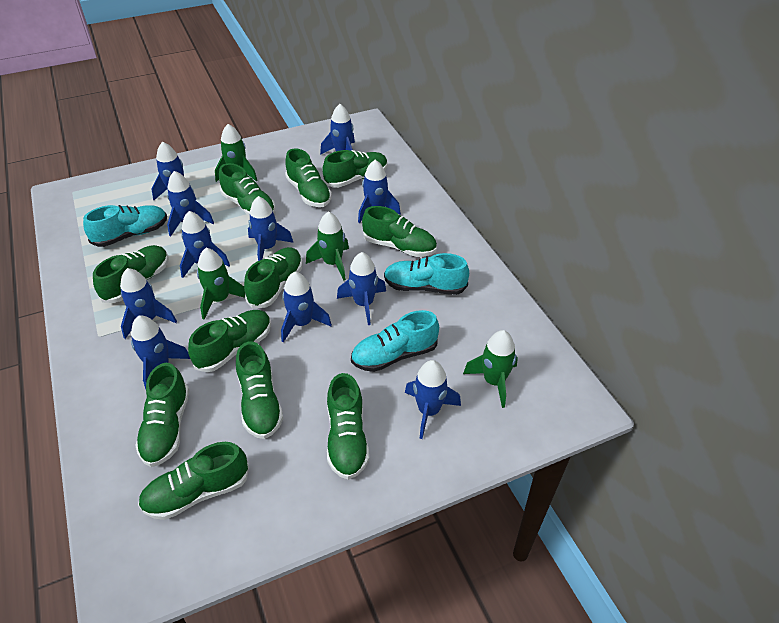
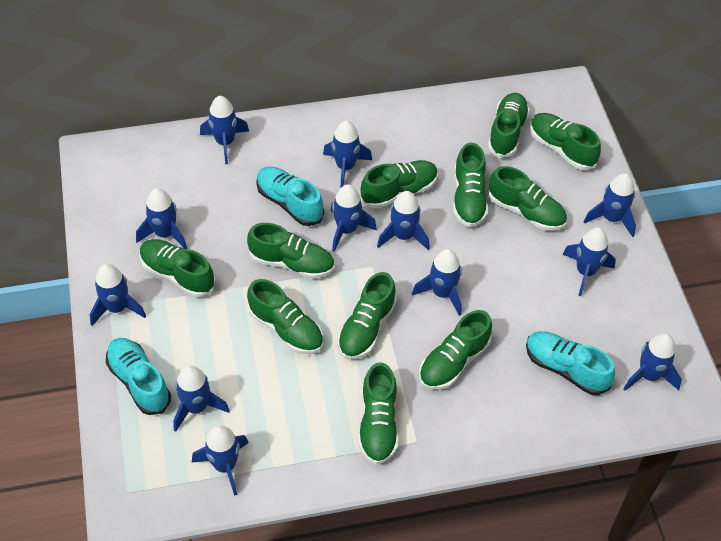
blue rocket: [120,268,177,339] [131,316,190,389] [152,142,196,200] [167,171,214,237] [180,211,230,278] [248,196,294,261] [281,272,332,343] [320,104,355,155] [337,252,386,325] [358,160,401,223] [405,360,461,439] = 11 -> [89,264,146,326] [136,188,187,249] [173,365,230,432] [192,425,249,496] [200,96,249,164] [323,121,372,187] [331,184,377,252] [377,191,430,250] [412,249,462,316] [562,227,616,296] [583,173,636,237] [623,333,682,391] = 12
green rocket: [197,248,245,319] [215,124,258,182] [306,211,349,281] [463,330,518,408] = 4 -> none = 0

